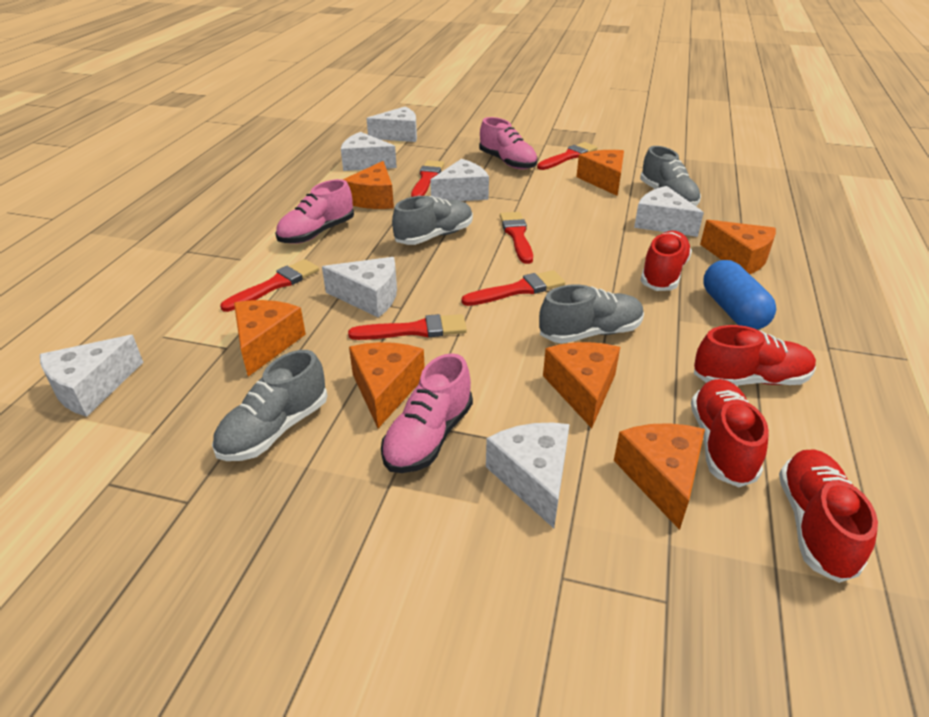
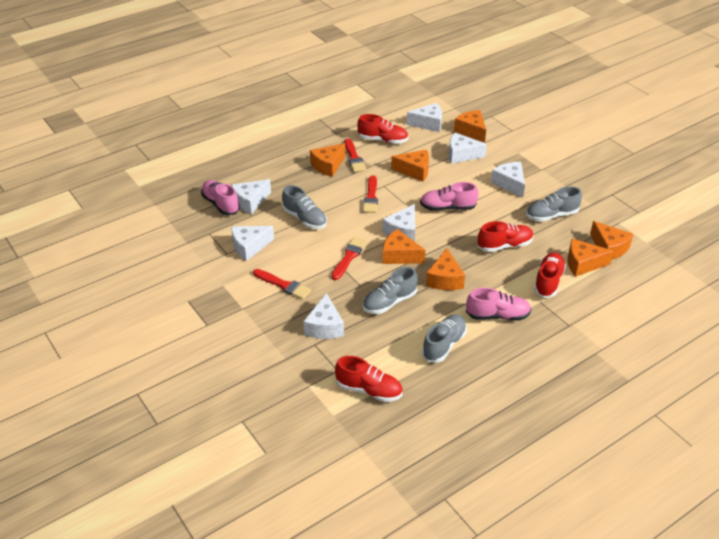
blue capsule: [703,260,776,330] = 1 -> none = 0
red brush: [220,259,319,312] [348,314,467,340] [411,160,444,197] [462,270,565,306] [500,212,533,264] [537,142,597,170] = 6 -> [253,269,311,300] [332,237,367,280] [345,138,366,172] [363,175,378,213] = 4

